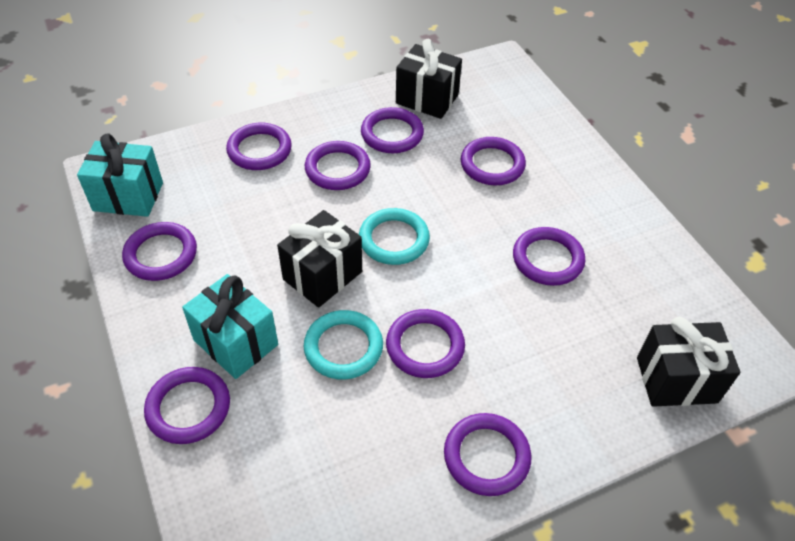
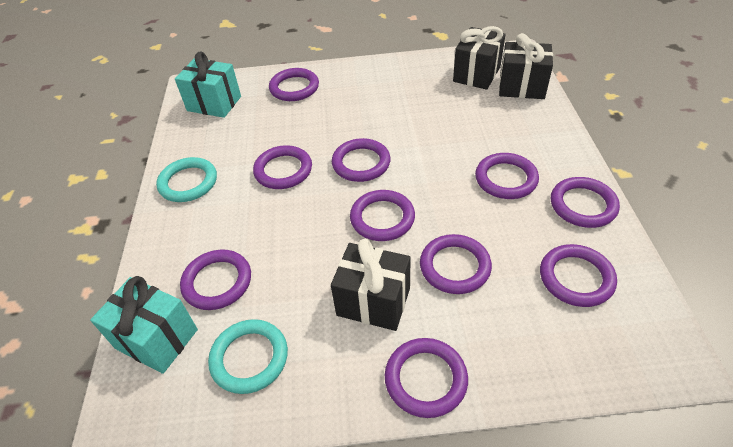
purple ring: [122,222,197,281] [144,367,230,444] [226,123,292,170] [305,141,371,190] [361,107,424,153] [386,309,465,378] [444,413,531,496] [461,137,526,185] [513,227,585,286] = 9 -> [180,250,251,310] [253,145,312,189] [269,68,319,101] [332,138,391,182] [350,190,415,241] [385,338,468,418] [420,234,492,294] [475,153,539,199] [540,244,617,307] [551,177,620,228] = 10

